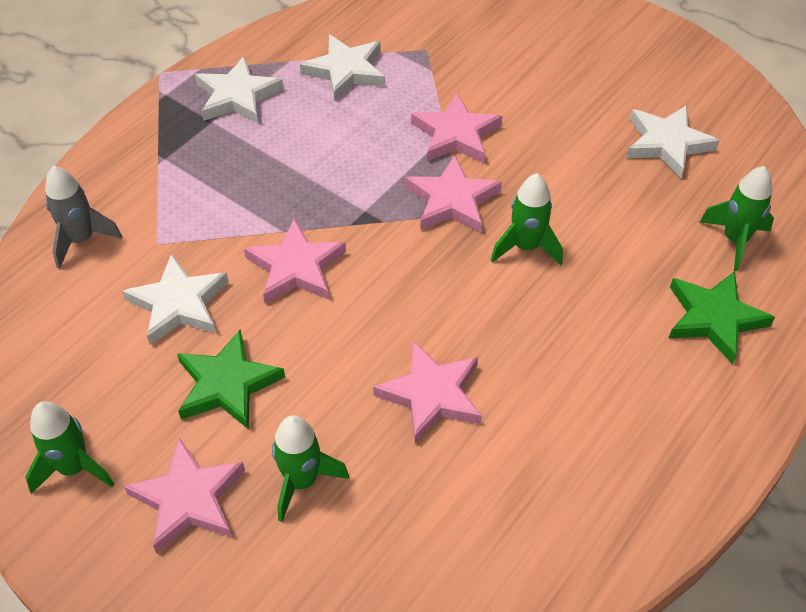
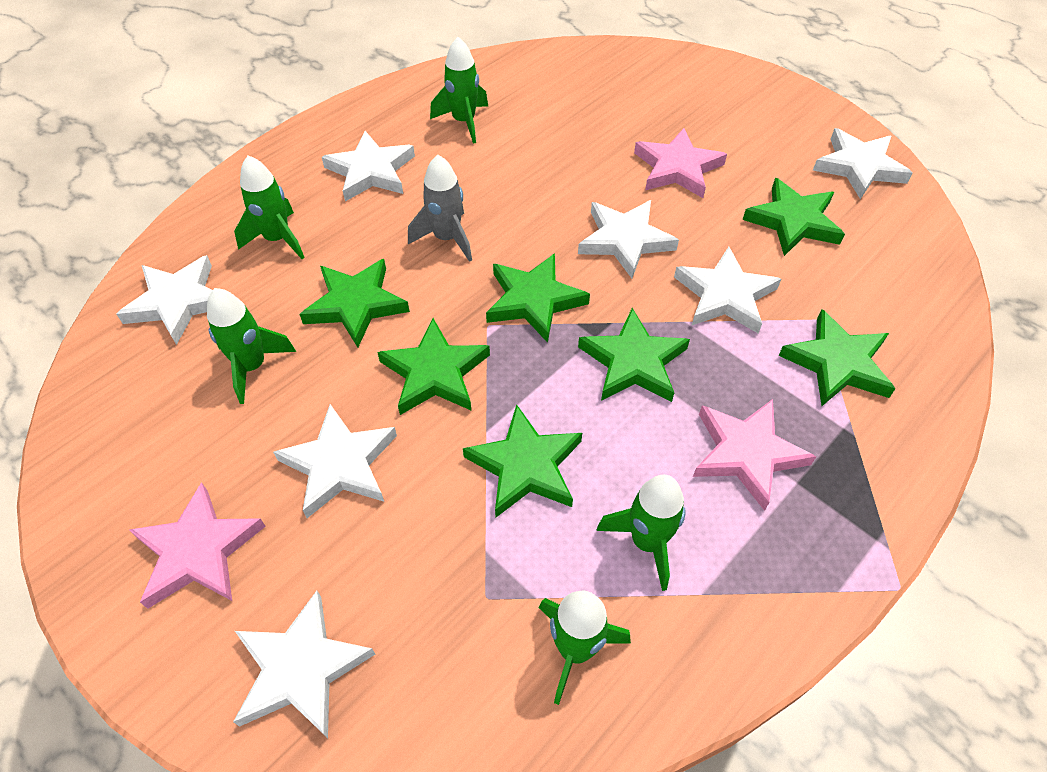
green rocket: [25,401,114,494] [272,415,349,522] [491,173,563,265] [700,166,774,271] = 4 -> [207,288,296,404] [234,155,305,259] [430,37,488,144] [539,591,631,705] [596,474,686,591] = 5
green star: [177,329,285,430] [668,271,775,364] = 2 -> [299,259,410,348] [377,318,490,415] [463,404,582,517] [486,253,590,343] [578,308,690,402] [743,178,845,256] [779,309,896,406] = 7
pink star: [124,437,245,553] [244,219,346,304] [373,341,482,443] [405,155,502,233] [411,93,502,163] = 5 -> [129,482,266,609] [634,128,727,198] [693,399,816,511] = 3
white star: [122,254,229,345] [195,56,284,123] [300,34,385,101] [626,105,720,178] = 4 -> [117,255,213,345] [233,591,375,738] [273,404,397,518] [322,131,415,202] [578,200,679,278] [674,247,781,333] [813,128,912,199] = 7

